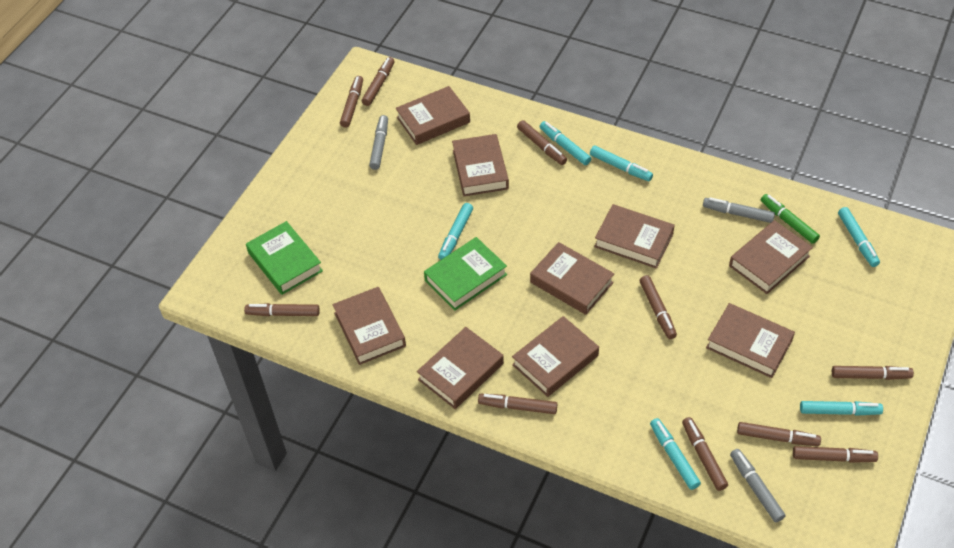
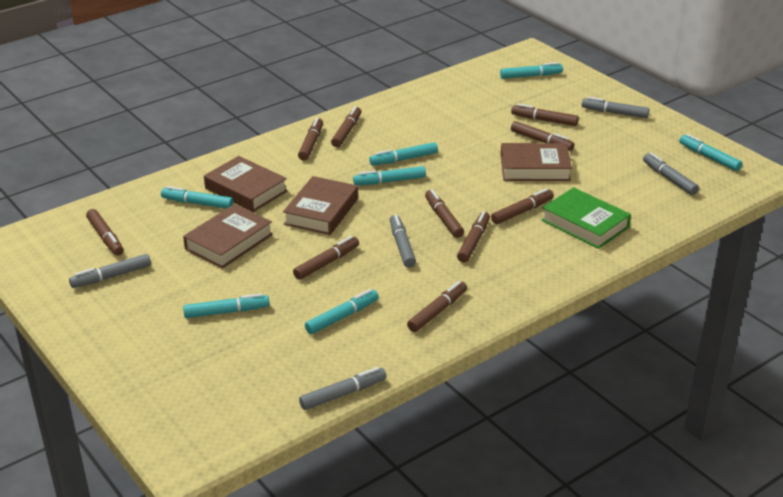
brown book: [332,287,406,365] [396,86,470,145] [417,327,504,409] [452,134,509,196] [512,316,599,397] [530,242,614,315] [594,204,675,269] [706,303,795,378] [729,220,813,294] = 9 -> [183,204,273,268] [204,156,288,212] [283,176,358,235] [501,143,572,181] = 4
green book: [246,221,323,295] [424,237,507,310] = 2 -> [542,187,631,249] = 1
green marker: [761,194,820,244] = 1 -> none = 0
grey marker: [369,115,388,170] [703,197,775,223] [730,449,785,522] = 3 -> [69,254,151,288] [299,367,387,410] [390,214,416,268] [582,97,649,118] [643,153,699,195] = 5
turquoise marker: [438,203,473,260] [540,121,592,165] [590,146,653,181] [650,418,701,490] [800,401,883,416] [838,207,880,267] = 6 -> [161,186,233,209] [183,293,269,318] [305,289,379,334] [353,166,426,185] [369,142,438,166] [500,62,563,79] [679,134,742,171] = 7

